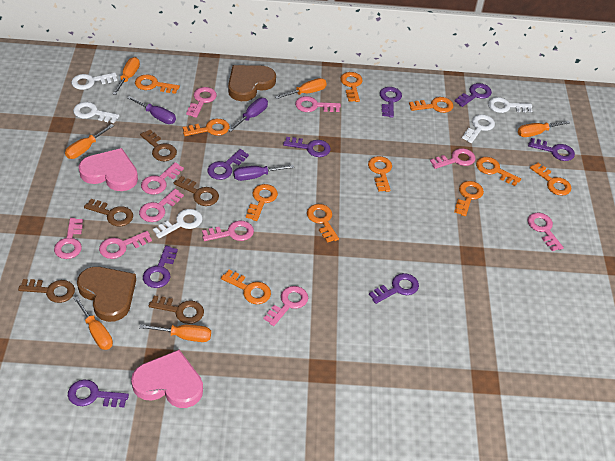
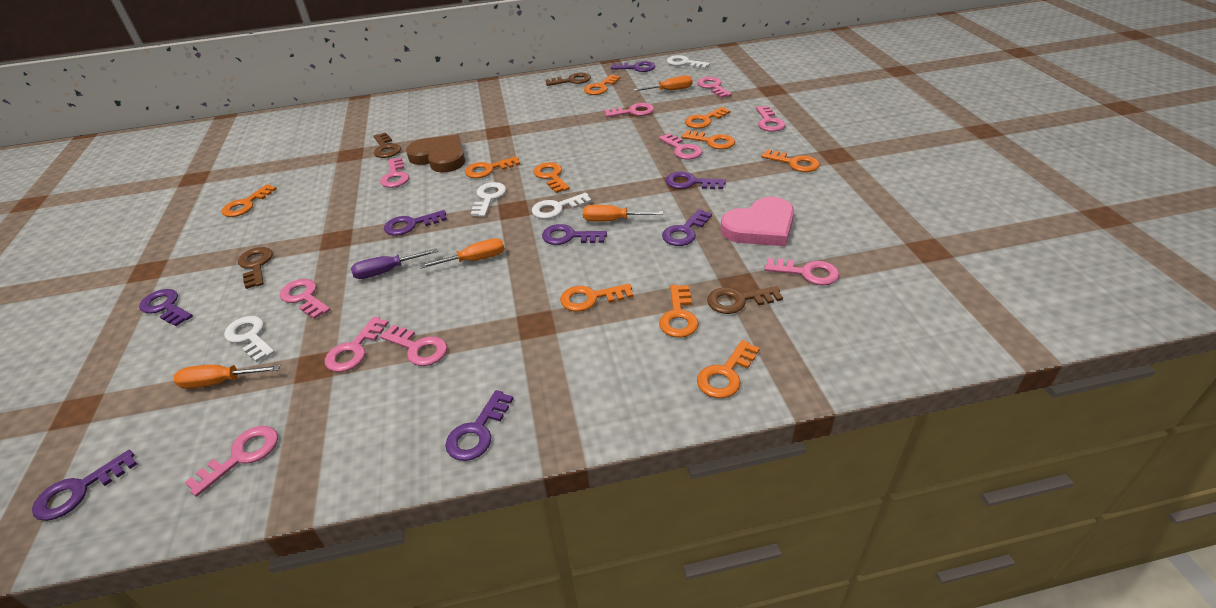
brown heart: [77,267,136,322] [228,65,276,101] = 2 -> [406,135,465,172] = 1
brown key: [18,279,75,303] [84,199,133,226] [140,130,177,161] [149,296,204,324] [174,176,219,206] = 5 -> [238,247,273,289] [373,132,401,158] [546,72,591,86] [707,286,783,314] = 4
orange key: [135,74,180,94] [183,119,230,136] [221,270,271,304] [246,184,278,221] [307,204,339,243] [340,72,363,102] [368,156,392,192] [409,97,453,113] [454,181,484,216] [476,157,521,186] [530,163,571,196] = 11 -> [222,184,277,217] [465,156,520,178] [533,162,570,193] [560,283,633,312] [584,75,620,95] [659,285,699,338] [681,130,735,149] [685,107,730,129] [697,340,760,398] [761,149,820,172] = 10
orange screwdriver: [65,124,114,159] [73,296,113,350] [113,57,140,95] [139,324,211,342] [275,78,327,99] [518,121,570,137] = 6 -> [174,365,280,389] [420,238,505,269] [583,205,663,221] [634,75,692,91] = 4
pink heart: [78,148,138,191] [131,350,203,408] = 2 -> [721,197,794,246] = 1
purple screwdriver: [127,96,176,124] [228,98,268,132] [233,165,294,181] = 3 -> [351,248,438,279] = 1
white key: [71,73,117,90] [73,102,119,123] [153,209,203,239] [462,114,495,143] [488,97,532,113] = 5 -> [224,316,275,362] [470,182,506,217] [532,193,592,219] [667,55,710,69] = 4

